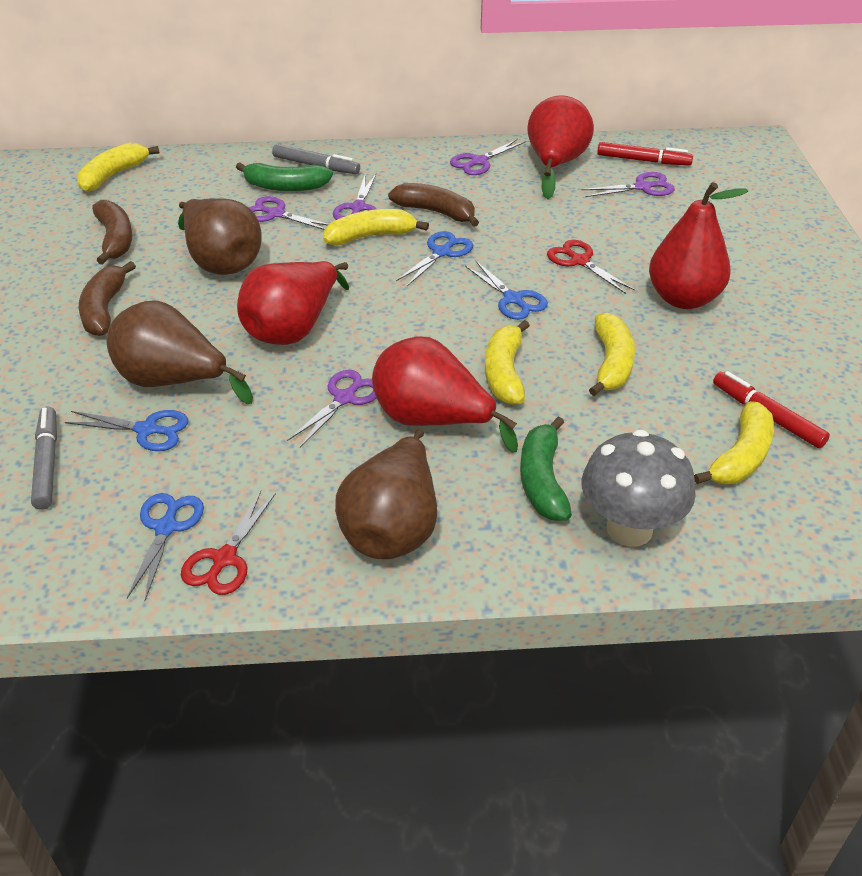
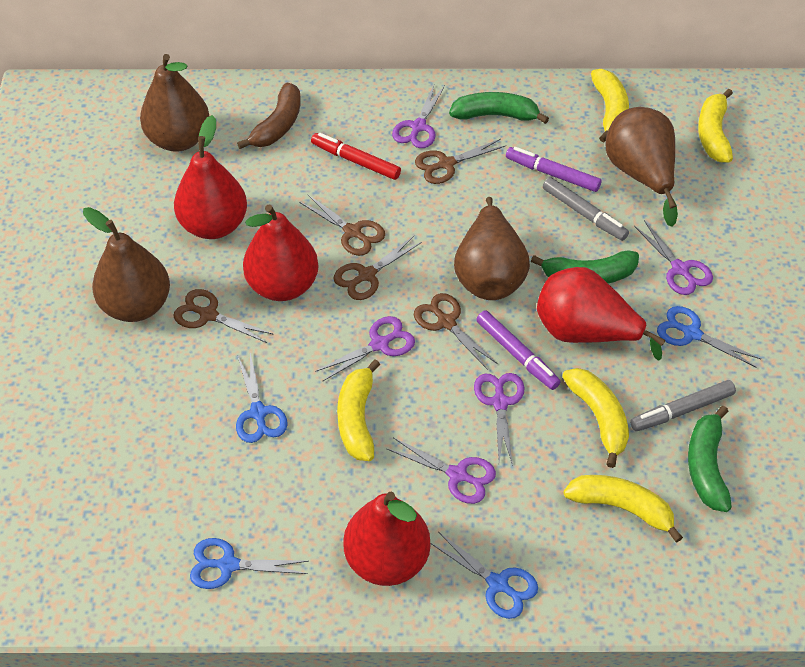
brown banana: [79,261,136,336] [92,200,133,265] [388,183,479,227] = 3 -> [237,83,301,149] = 1
brown pear: [107,301,253,404] [178,198,262,275] [335,429,437,559] = 3 -> [83,207,170,322] [140,54,209,152] [454,197,530,300] [606,107,678,227] = 4
brown scissors: none = 0 -> [173,289,274,343] [299,194,385,256] [333,236,422,300] [414,293,498,370] [415,139,505,184] = 5
green banana: [236,162,333,191] [520,416,572,521] = 2 -> [449,92,549,124] [531,250,639,284] [688,406,732,512] = 3
grey mushroom: [582,429,696,547] = 1 -> none = 0
purple marker: none = 0 -> [476,310,561,390] [506,147,602,192] = 2
red marker: [597,142,693,166] [713,371,830,448] = 2 -> [311,133,401,180] = 1
red scissors: [181,491,276,595] [547,240,635,294] = 2 -> none = 0

